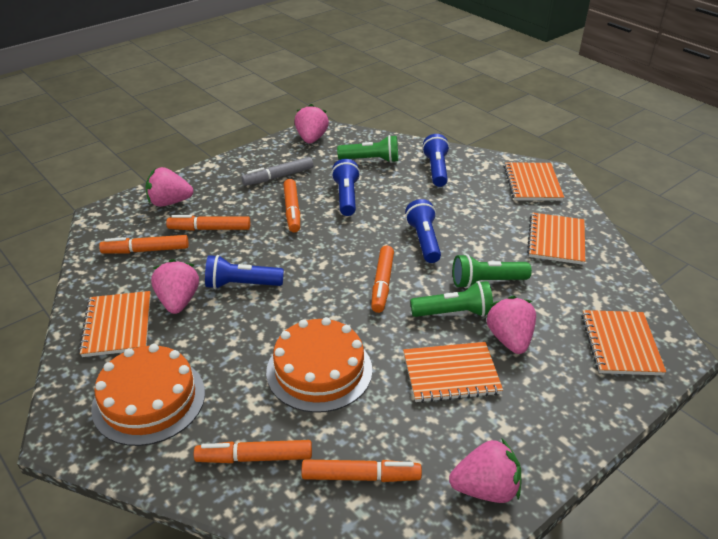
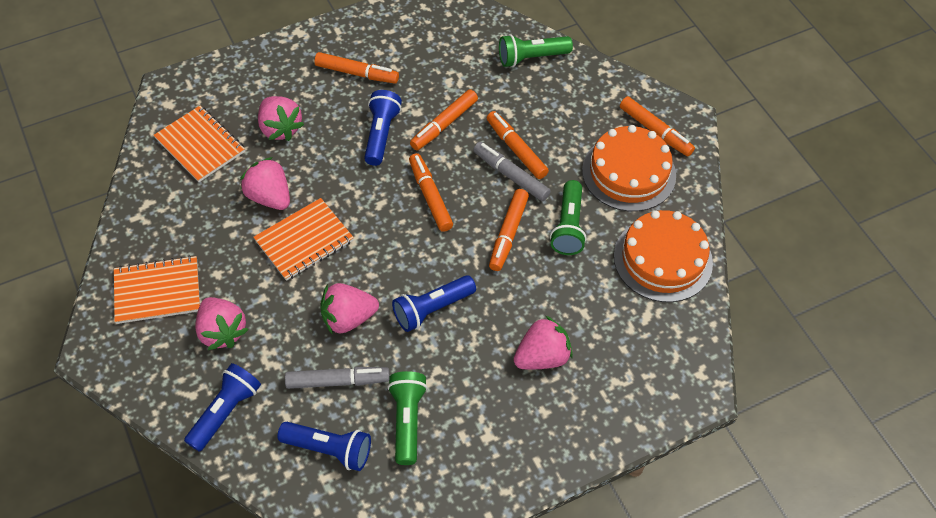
grey marker: [242,157,313,186] = 1 -> [285,367,390,389] [473,142,551,201] = 2
orange notebook: [79,291,151,357] [403,342,503,403] [504,163,564,201] [527,213,585,265] [581,310,666,375] = 5 -> [114,255,200,324] [153,106,245,182] [253,198,354,281] = 3

